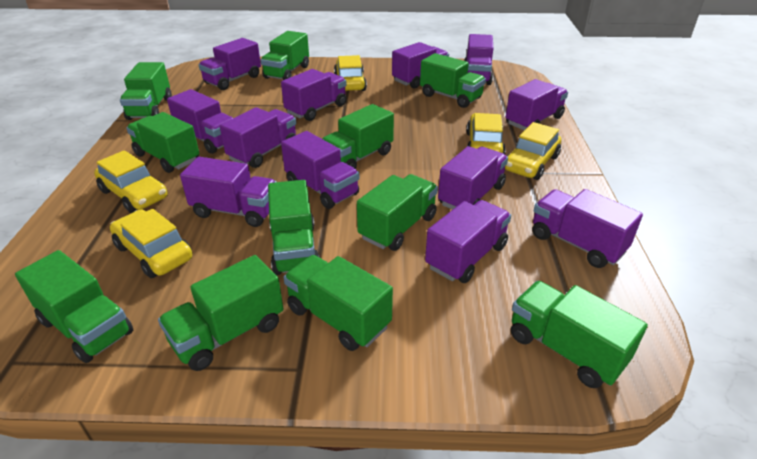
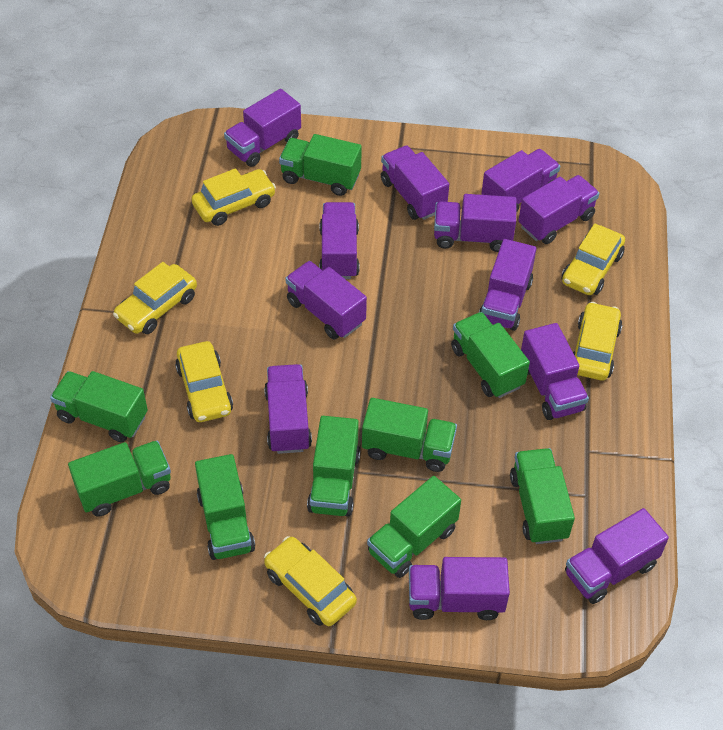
green truck: [15,250,133,363] [120,62,172,120] [126,112,199,173] [158,255,283,371] [261,31,309,80] [268,180,320,275] [284,255,393,351] [322,104,394,169] [357,174,438,251] [420,53,486,108] [511,281,648,388] = 11 -> [50,371,148,442] [68,441,171,517] [195,454,255,560] [279,134,362,196] [307,416,360,517] [362,398,457,472] [367,476,461,578] [451,312,530,398] [510,448,575,544] = 9
yellow car: [94,150,168,213] [110,209,193,278] [334,55,367,91] [466,113,506,154] [505,122,561,180] = 5 -> [113,262,197,334] [175,341,233,422] [192,168,276,226] [264,536,357,626] [562,224,625,295] [573,302,622,380] = 6

